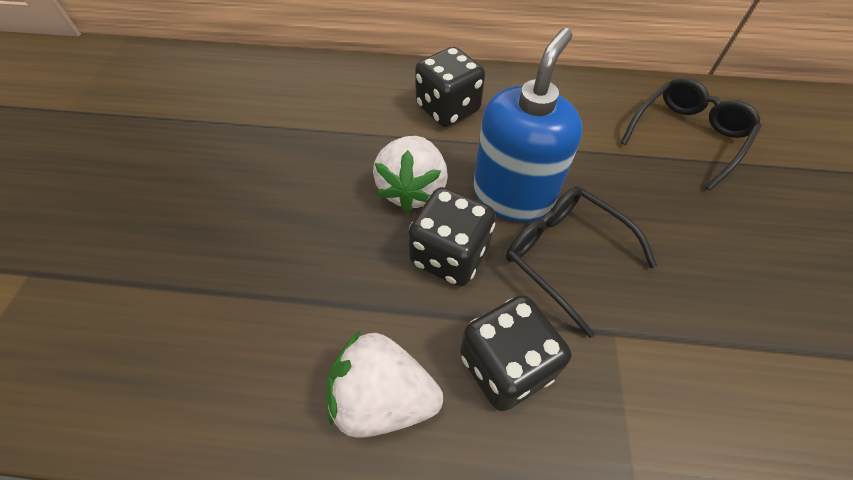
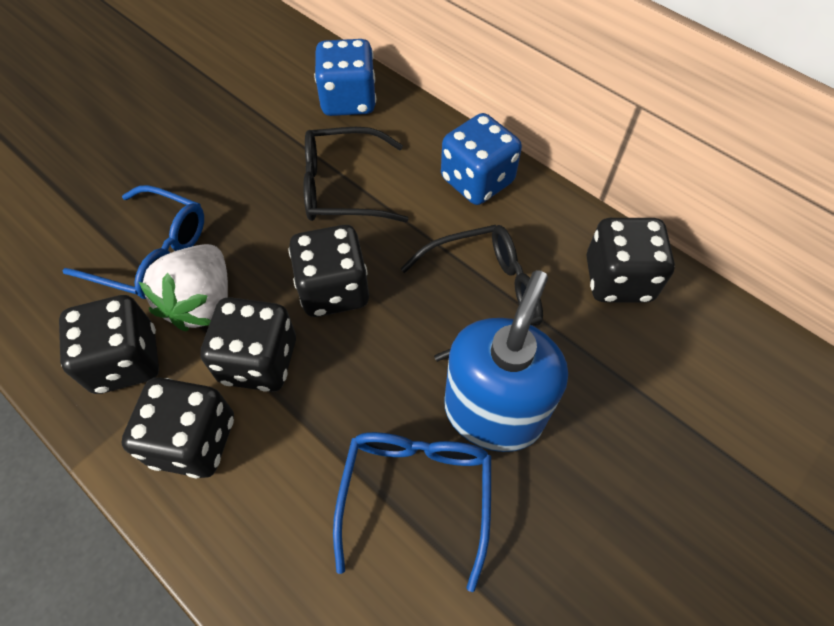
black dice: [408,187,496,287] [415,47,485,127] [460,295,571,411] = 3 -> [59,295,159,394] [121,377,234,478] [200,297,296,392] [288,225,369,317] [587,218,675,303] = 5
blue dice: none = 0 -> [314,39,376,116] [441,113,522,205] = 2
blue glasses: none = 0 -> [62,185,204,299] [333,432,491,592] = 2
white strawberry: [326,331,443,438] [373,136,448,213] = 2 -> [139,244,228,331] = 1

